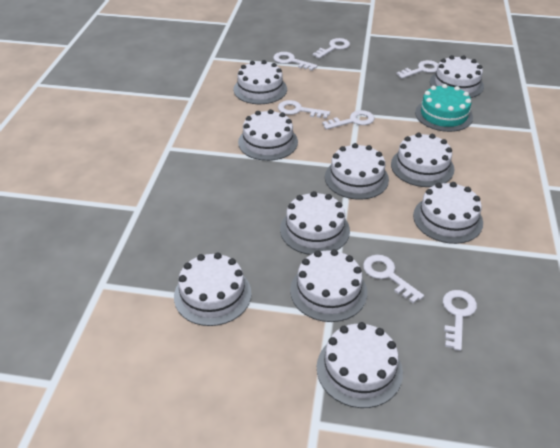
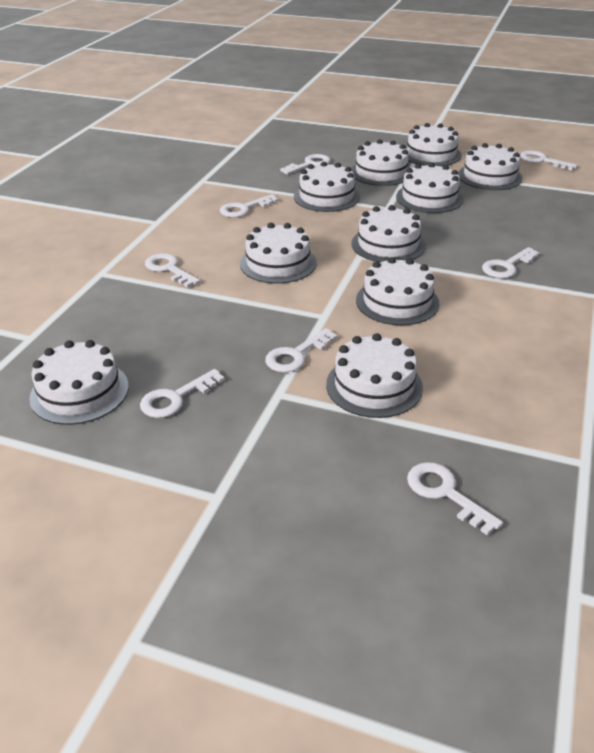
turquoise cake: [415,84,473,132] = 1 -> none = 0
white key: [273,52,318,71] [278,100,330,119] [313,38,350,59] [322,110,374,130] [363,255,424,303] [397,60,438,79] [443,290,477,351] = 7 -> [140,369,225,418] [145,253,200,287] [220,194,279,218] [265,328,337,373] [280,154,331,175] [407,462,503,535] [482,247,540,278] [520,151,577,170] = 8

